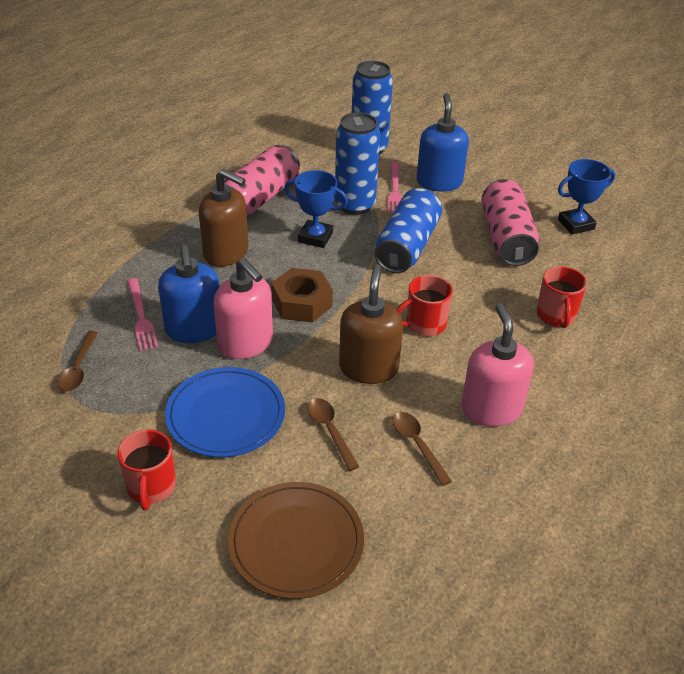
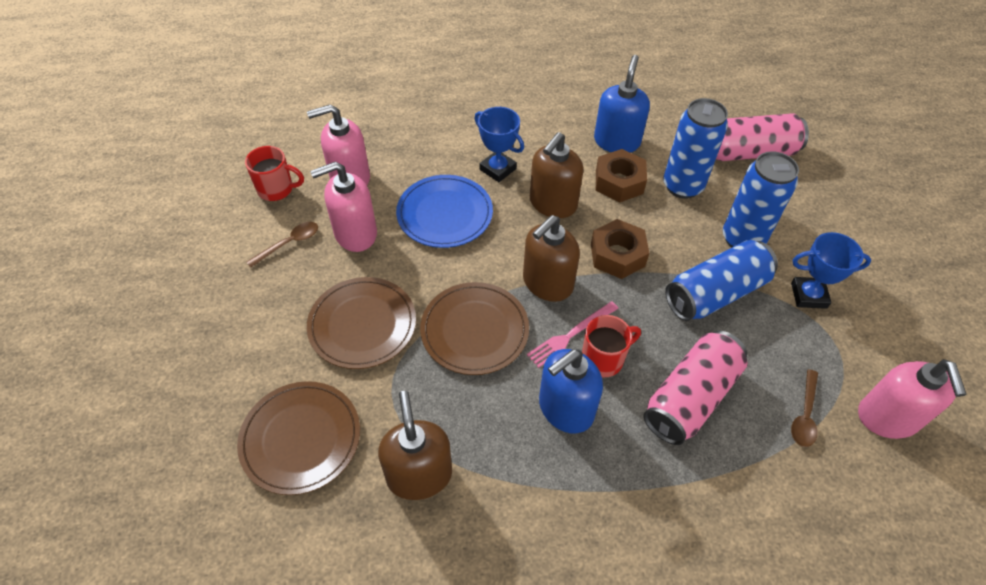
brown nut: [271,268,333,323] = 1 -> [591,219,649,279] [596,149,647,202] = 2
brown plate: [228,482,364,599] = 1 -> [237,381,360,495] [307,277,416,369] [420,282,529,375] = 3
brown soap dispenser: [199,169,248,267] [339,264,403,384] = 2 -> [378,391,452,500] [523,215,580,302] [530,132,584,218] = 3
brown spoon: [58,331,98,392] [307,398,359,471] [392,412,452,486] = 3 -> [246,222,318,268] [791,369,818,447] = 2
pink fork: [127,278,159,351] [387,162,402,214] = 2 -> [527,301,619,368] = 1
pink soap dispenser: [214,258,273,359] [461,303,534,426] = 2 -> [307,104,370,185] [310,162,377,252] [858,359,967,439] = 3
red mug: [117,429,176,510] [396,275,453,336] [537,266,587,328] = 3 -> [245,146,304,201] [582,315,641,377] = 2

